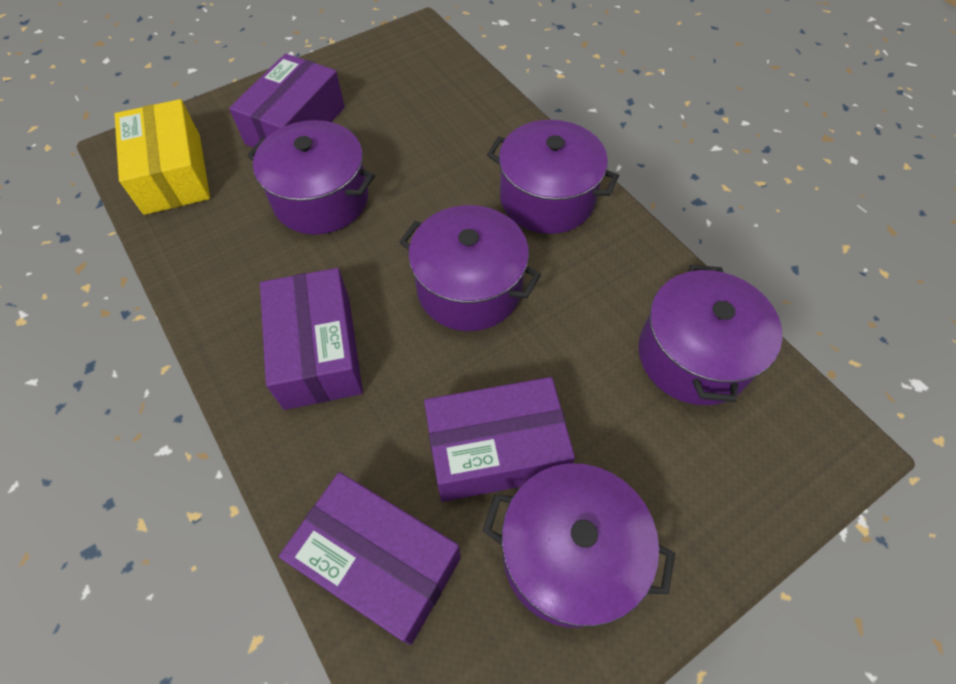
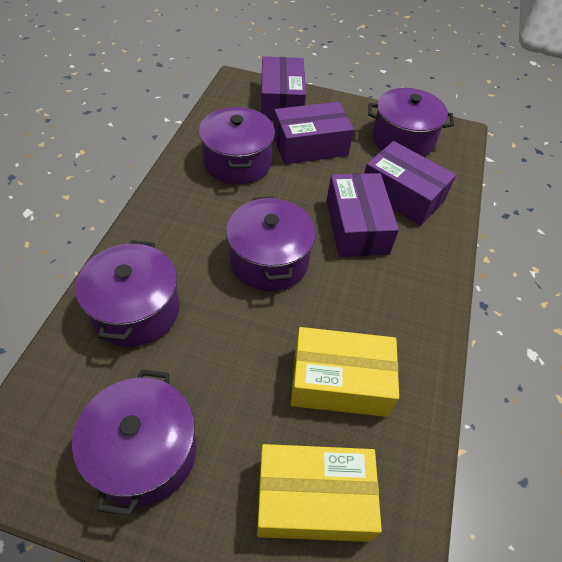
yellow box: [114,99,210,215] = 1 -> [257,444,382,542] [291,327,399,417] = 2

